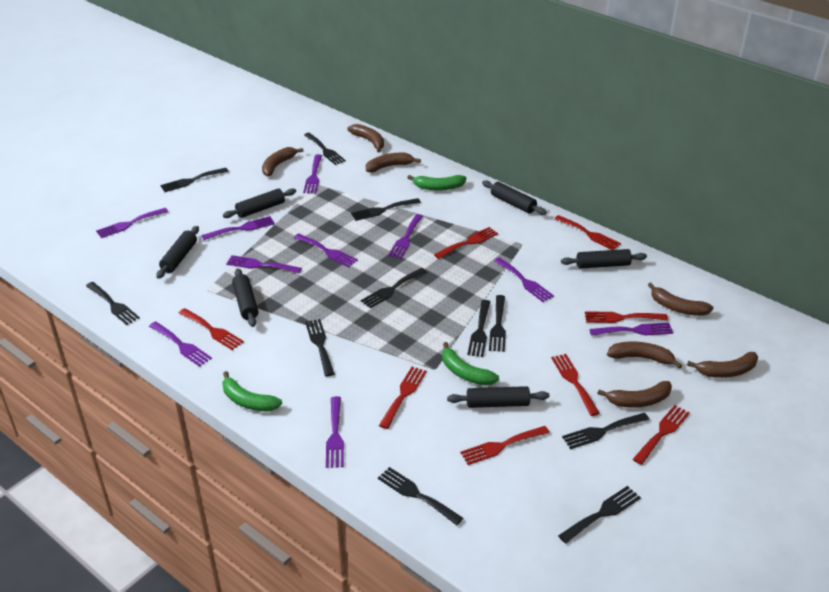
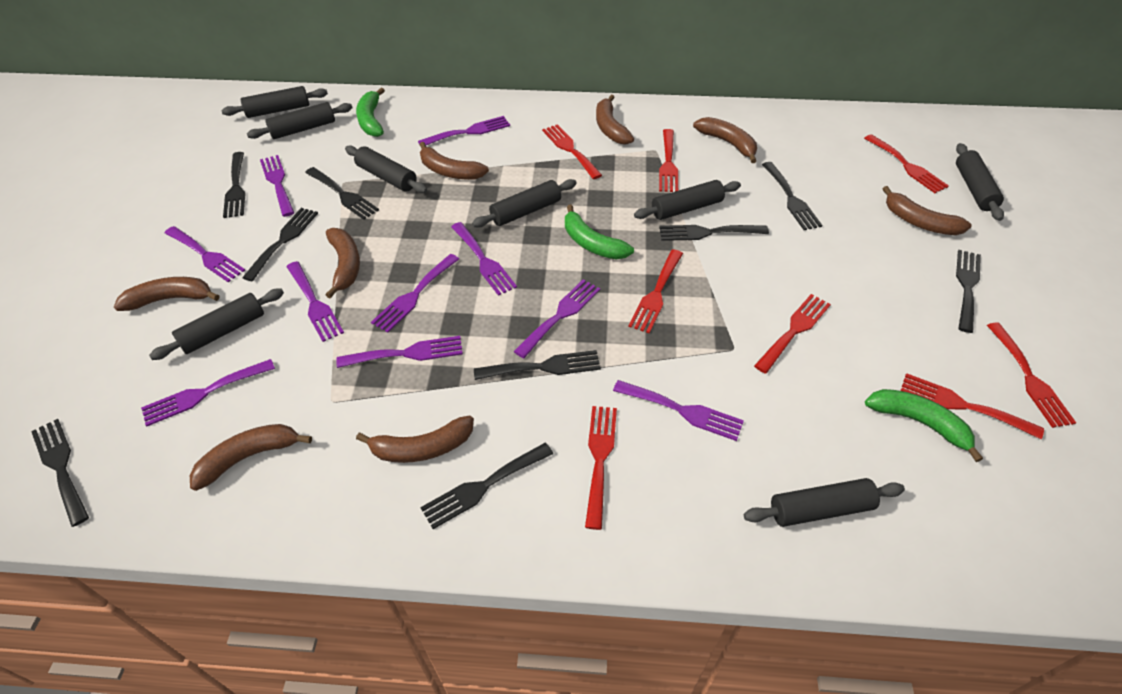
black fork: [86,282,140,325] [160,168,228,192] [304,133,346,165] [305,319,335,376] [351,198,421,221] [361,268,426,309] [378,467,463,525] [467,300,490,357] [489,295,506,352] [558,486,641,544] [562,413,649,449] = 11 -> [31,419,89,527] [223,152,246,218] [242,208,318,282] [305,167,379,220] [420,443,553,529] [474,350,601,380] [659,225,769,241] [762,162,822,230] [956,250,981,333] = 9
black rolling pin: [156,226,199,279] [223,188,296,218] [232,268,258,327] [447,386,549,408] [482,180,546,215] [561,249,647,269] = 6 -> [149,288,284,360] [222,86,328,118] [247,102,353,139] [345,145,427,193] [472,179,577,228] [634,180,741,220] [744,478,905,527] [956,143,1004,221] = 8
brown banana: [262,147,303,177] [347,124,384,153] [366,153,421,172] [597,381,672,408] [607,341,682,369] [648,283,713,316] [687,352,758,378] = 7 -> [114,277,219,311] [190,424,312,491] [326,228,360,298] [356,415,474,463] [420,142,489,180] [596,94,634,145] [693,117,757,163] [883,186,972,235] = 8

